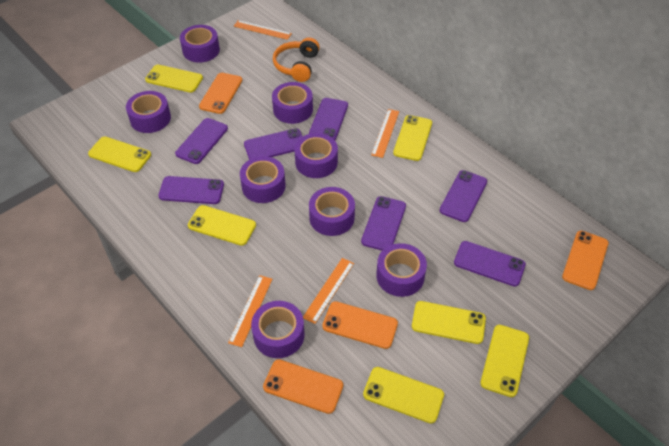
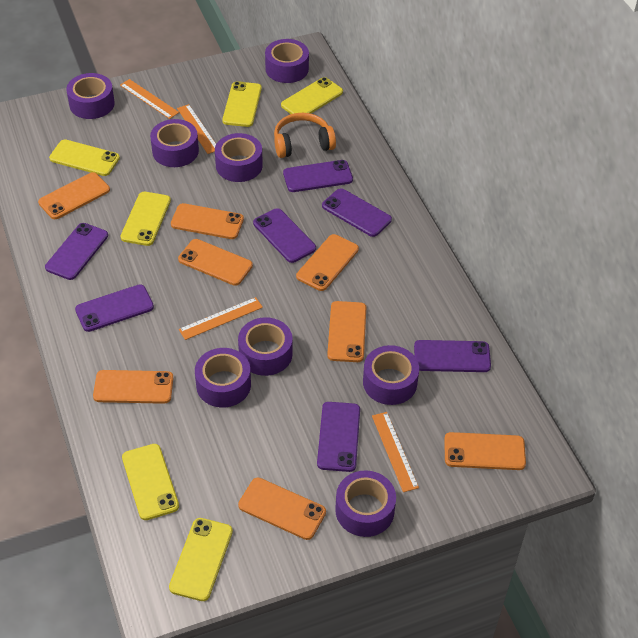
orange phone: [199,73,242,114] [263,359,343,414] [322,301,398,349] [562,231,608,290] = 4 -> [38,172,110,219] [93,370,173,404] [171,203,244,239] [178,239,253,286] [238,477,326,540] [296,234,359,291] [327,301,366,362] [444,432,526,470] = 8
yellow phone: [88,136,151,172] [145,65,203,93] [188,205,256,246] [363,367,444,423] [393,115,432,161] [412,301,486,344] [480,325,529,397] = 7 -> [49,139,120,176] [120,192,171,246] [122,444,179,520] [169,518,233,601] [222,81,262,127] [281,77,343,114] = 6

